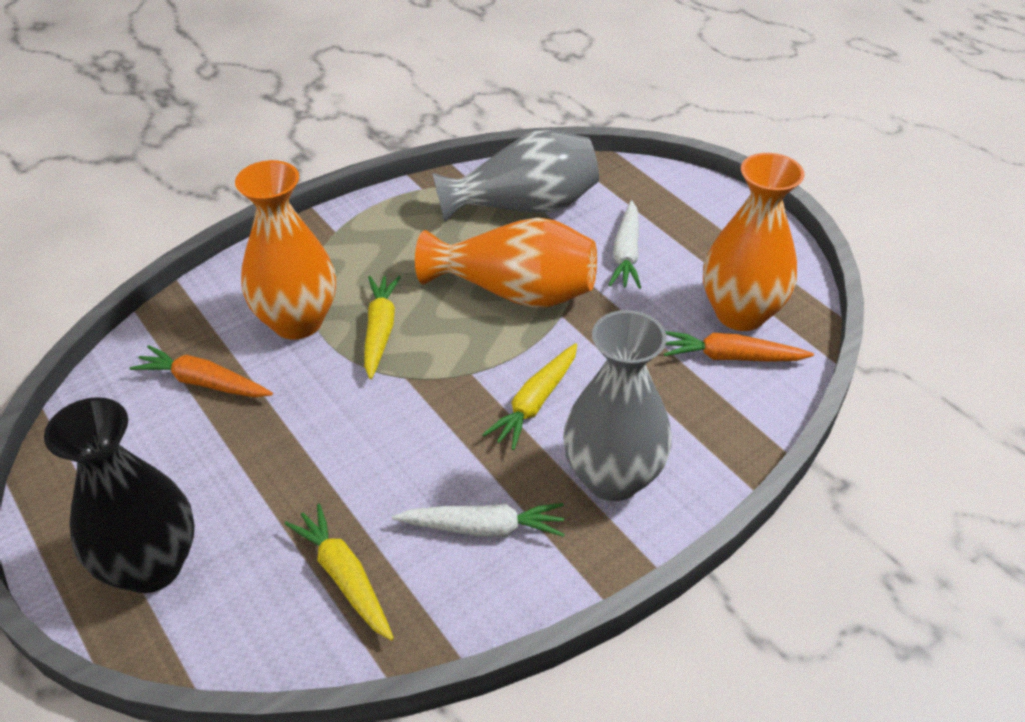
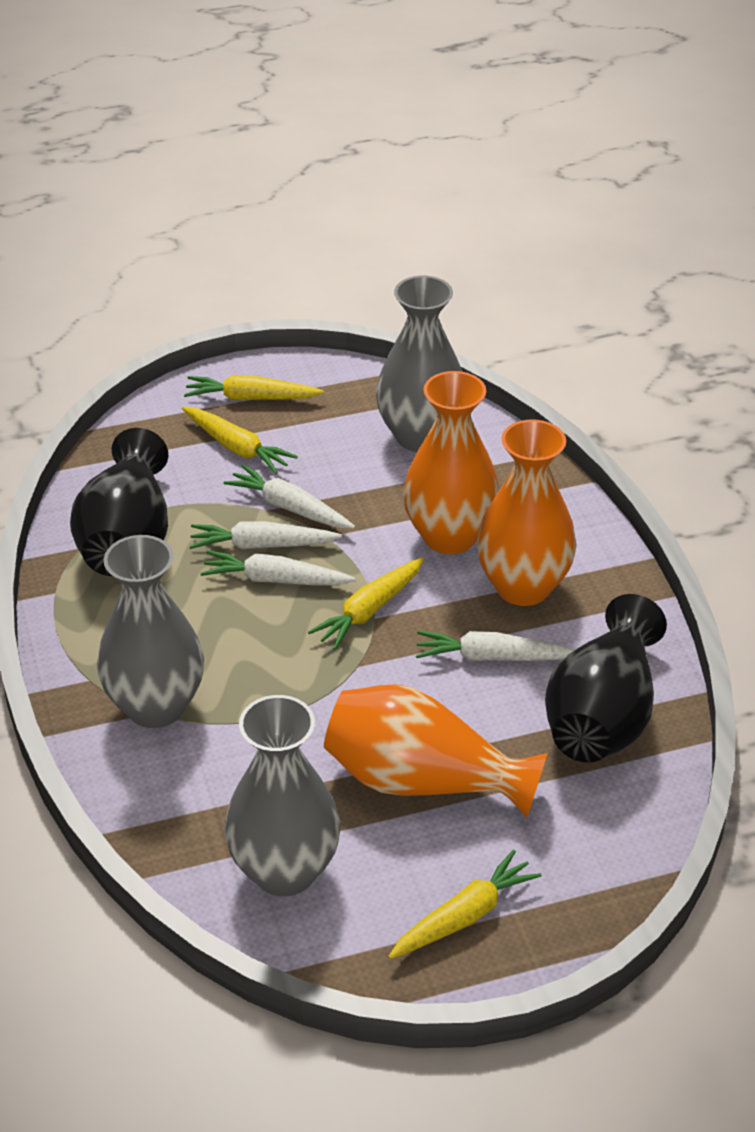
black vase: [44,397,195,593] = 1 -> [70,428,168,576] [545,594,667,763] = 2
grey vase: [432,129,599,222] [563,310,672,501] = 2 -> [97,535,204,728] [225,695,340,896] [376,276,463,452] = 3
orange carrot: [130,345,273,397] [664,331,814,362] = 2 -> none = 0
white carrot: [392,503,565,537] [609,200,641,289] = 2 -> [189,521,342,549] [200,551,356,585] [224,465,355,529] [416,631,575,661] = 4
yellow carrot: [285,504,394,641] [364,276,401,379] [482,343,577,450] = 3 -> [182,407,298,474] [184,375,324,400] [308,557,424,650] [388,850,542,959] = 4

